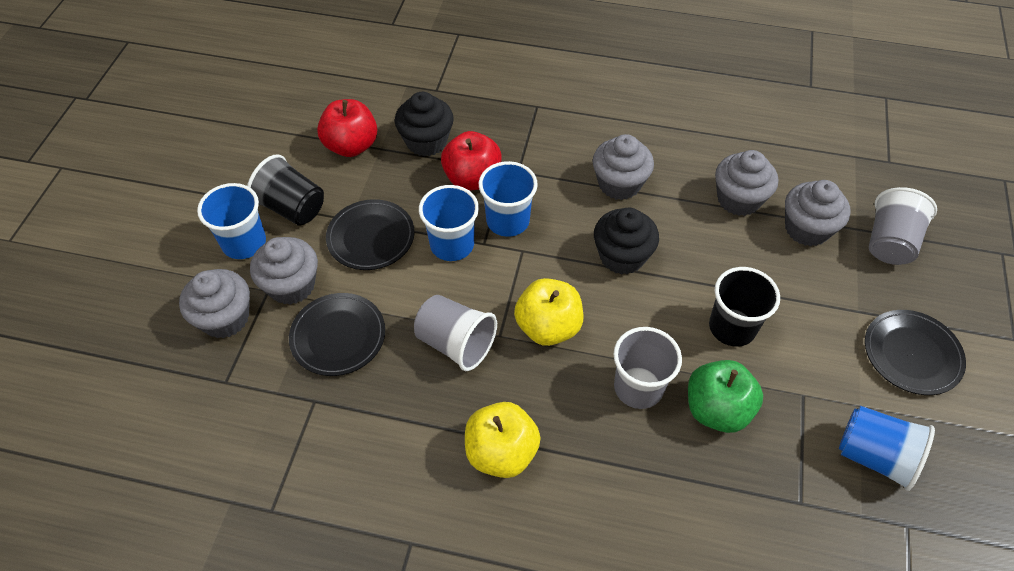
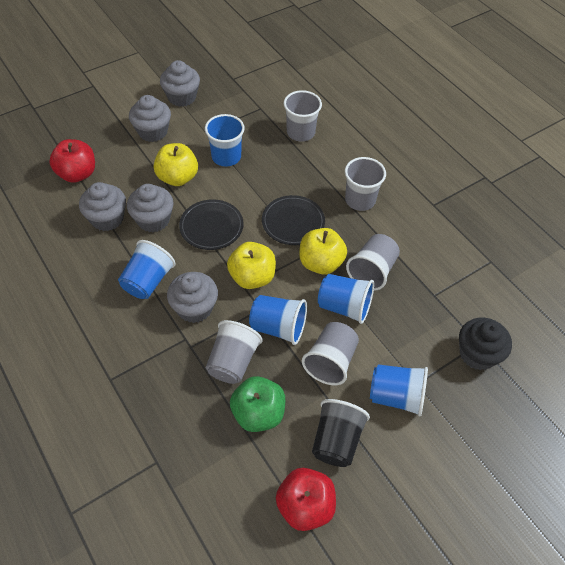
black cup: [247,154,324,226] [709,267,780,347] = 2 -> [312,399,370,467] = 1
black cupcake: [395,92,454,156] [594,208,659,275] = 2 -> [459,317,512,370] = 1
black plate: [289,293,385,376] [326,199,414,270] [865,310,966,395] = 3 -> [179,199,244,250] [262,195,325,245] = 2
blue cup: [197,183,266,259] [419,185,479,261] [479,161,538,237] [839,406,935,491] = 4 -> [118,240,176,299] [205,114,245,167] [249,295,307,345] [318,274,374,324] [370,364,428,417] = 5
grey cup: [414,295,497,371] [613,327,682,409] [869,187,937,265] = 3 -> [206,320,263,384] [284,90,322,142] [302,322,359,385] [345,157,386,211] [346,234,400,291] = 5
yellow apple: [465,402,541,478] [514,278,583,346] = 2 -> [154,143,198,186] [227,242,276,289] [299,228,347,274] = 3

